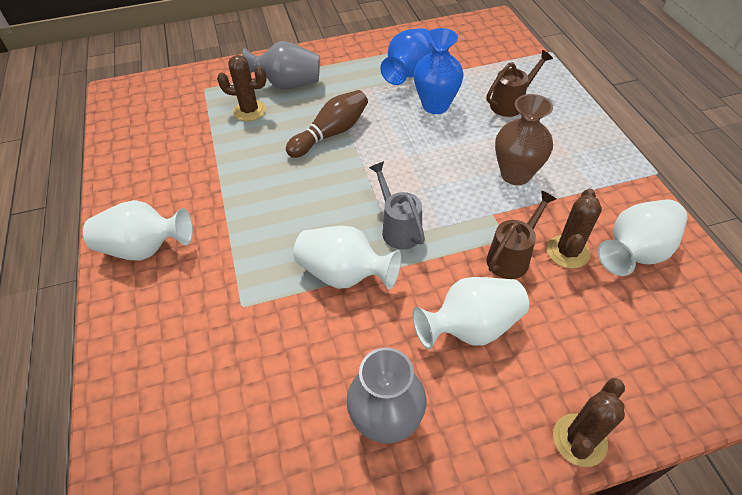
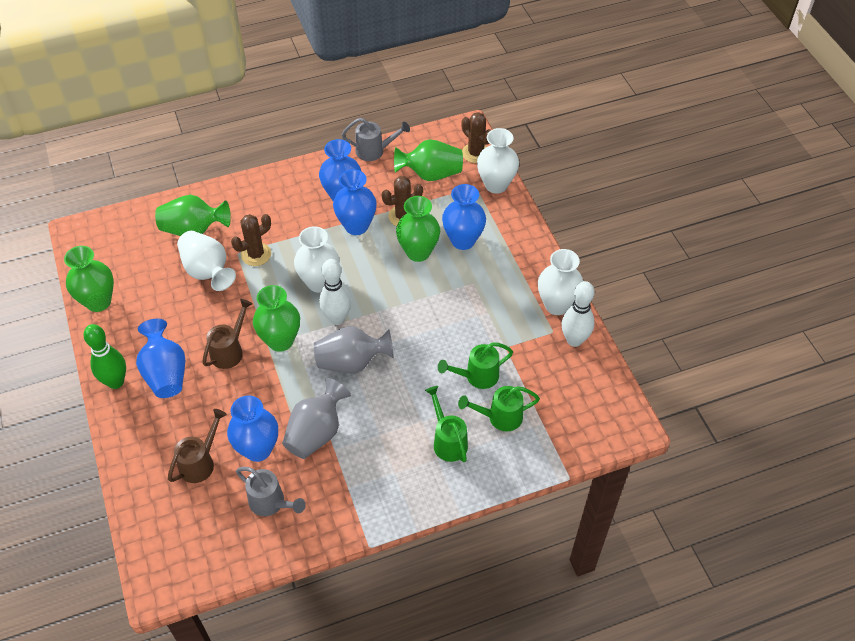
blue vase: [380,28,433,85] [414,28,464,114] = 2 -> [136,319,185,398] [227,395,278,462] [319,139,361,201] [333,169,377,235] [442,184,486,250] = 5
brown bowling pin: [286,90,368,158] = 1 -> none = 0
brown vase: [495,94,553,185] = 1 -> none = 0
green bowling pin: none = 0 -> [83,324,126,389] = 1
green vase: none = 0 -> [64,246,114,312] [155,195,231,236] [253,285,300,352] [394,139,463,181] [396,196,440,262] = 5
green watering can: none = 0 -> [425,386,468,462] [438,342,513,389] [458,386,540,432] = 3
grey watering can: [369,161,425,249] = 1 -> [236,467,306,516] [342,118,410,161] = 2
white bowling pin: none = 0 -> [319,259,351,325] [562,281,594,347] = 2

